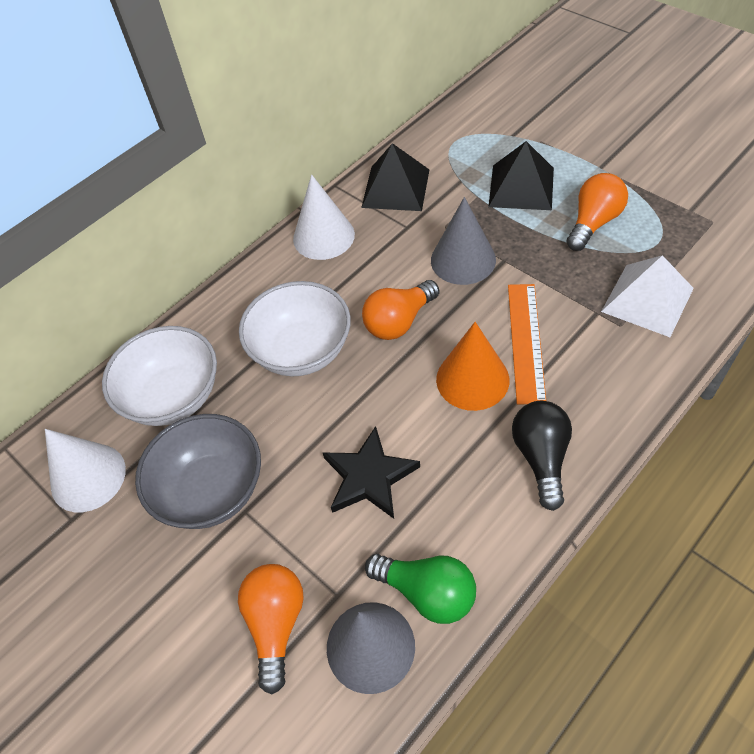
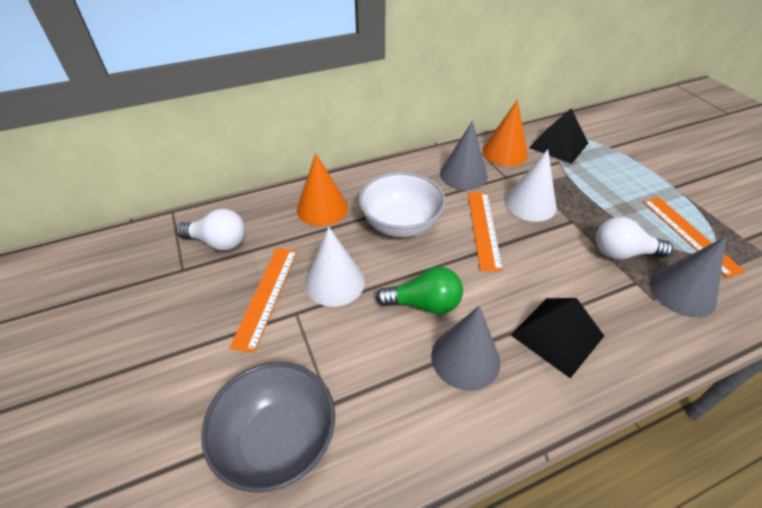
black light bulb: [512,401,572,511] = 1 -> none = 0
black star: [323,426,420,519] = 1 -> none = 0
grey cone: [327,602,415,694] [431,197,496,285] = 2 -> [431,306,500,391] [440,121,487,190] [650,237,726,317] = 3
orange cone: [436,322,509,411] = 1 -> [297,153,348,226] [482,100,528,166] = 2
orange light bulb: [238,564,304,694] [362,280,439,340] [567,173,628,251] = 3 -> none = 0
orange ruler: [508,284,546,404] = 1 -> [229,248,297,353] [468,192,503,272] [642,197,745,278] = 3
white bowl: [102,326,217,426] [239,281,351,376] = 2 -> [359,172,446,237] = 1
white light bulb: none = 0 -> [176,209,245,251] [596,217,673,260] = 2
white pyramid: [601,255,694,337] = 1 -> none = 0

